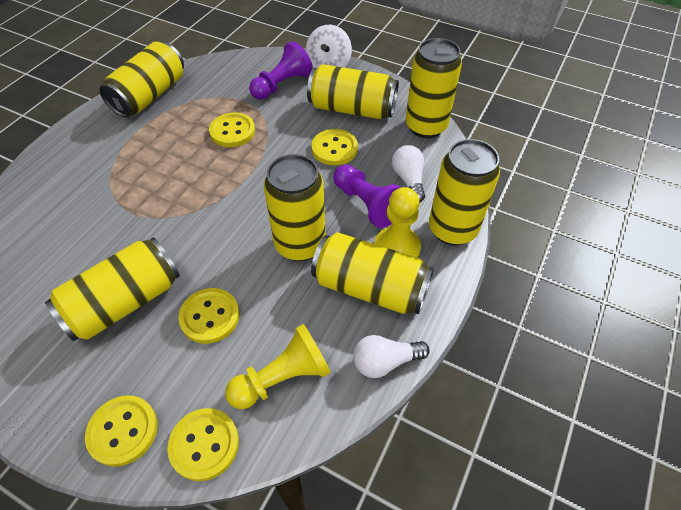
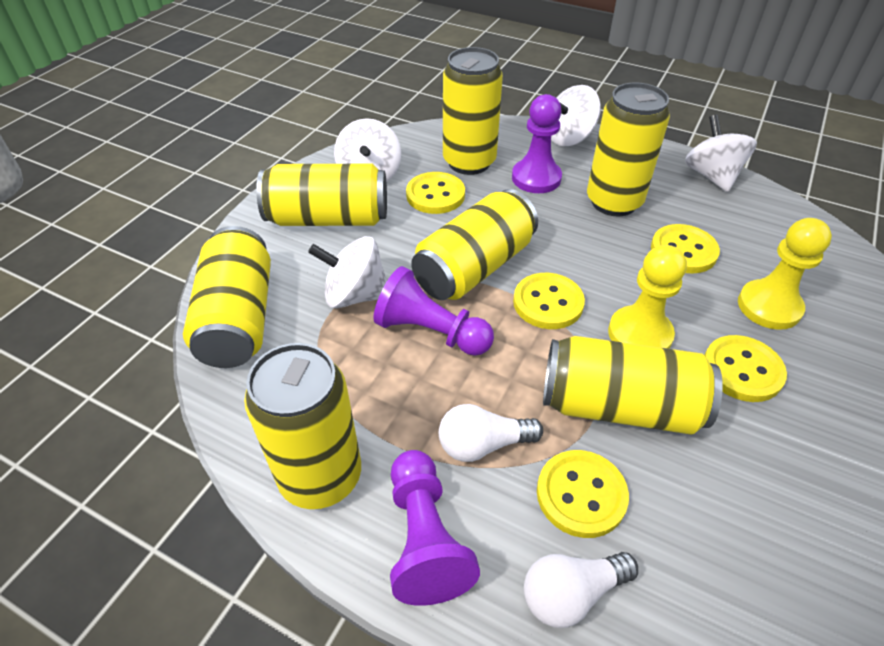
purple pawn: [249,41,313,100] [333,164,401,228] = 2 -> [373,266,494,356] [390,450,480,606] [512,94,562,193] = 3
white spinning top: [306,25,352,68] = 1 -> [308,236,387,308] [334,118,401,182] [551,85,601,146] [685,115,757,192] = 4

